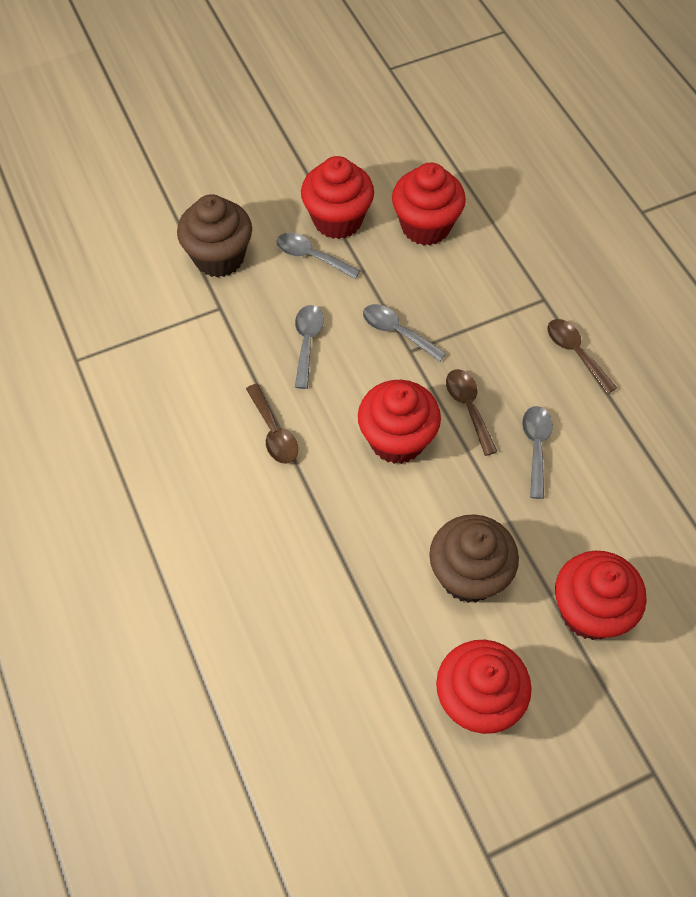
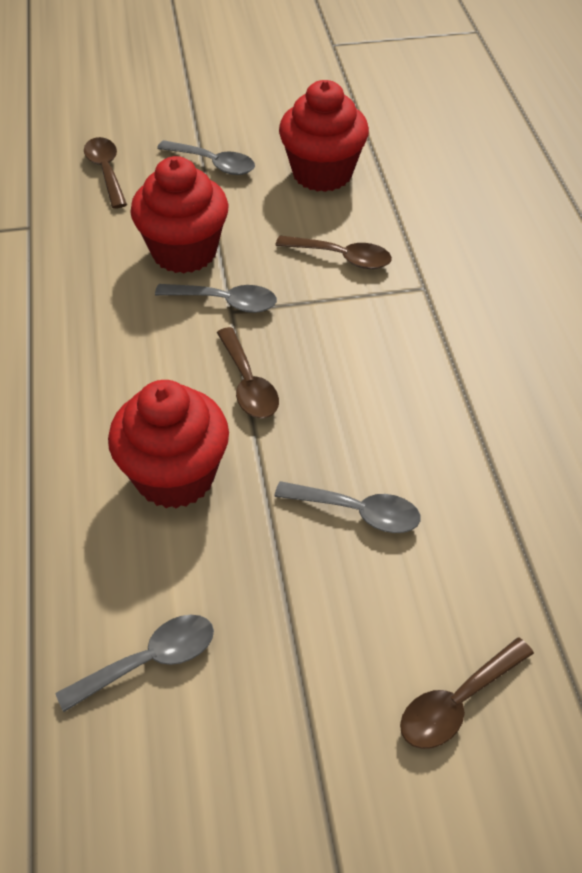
brown cupcake: [177,194,252,278] [429,514,519,603] = 2 -> none = 0
brown spoon: [246,384,298,464] [446,369,497,456] [547,319,617,394] = 3 -> [84,137,127,209] [217,327,279,418] [275,236,392,269] [400,637,534,749] = 4
red cupcake: [301,156,374,239] [358,380,441,464] [392,163,466,246] [436,640,532,734] [555,551,647,640] = 5 -> [108,380,229,509] [130,156,228,274] [279,80,369,192] = 3

